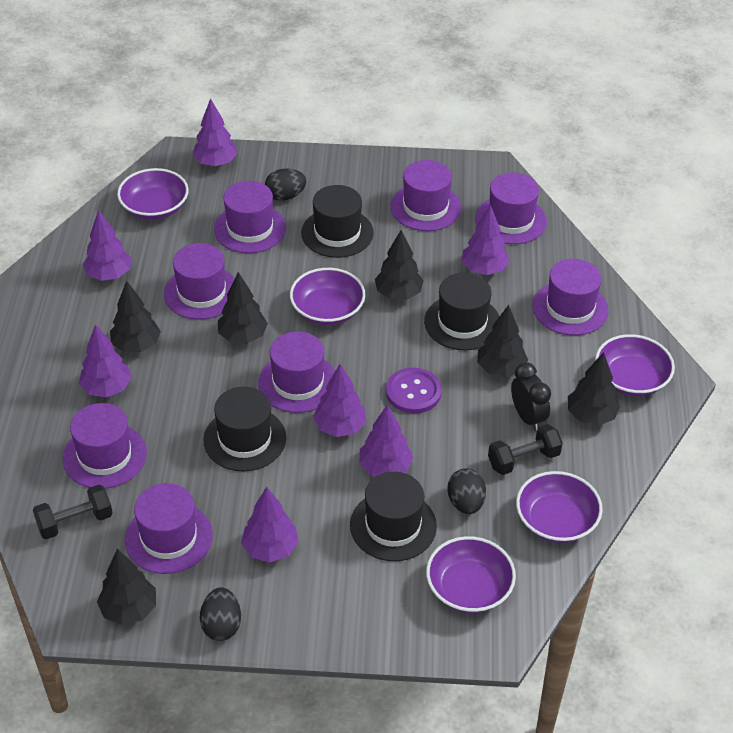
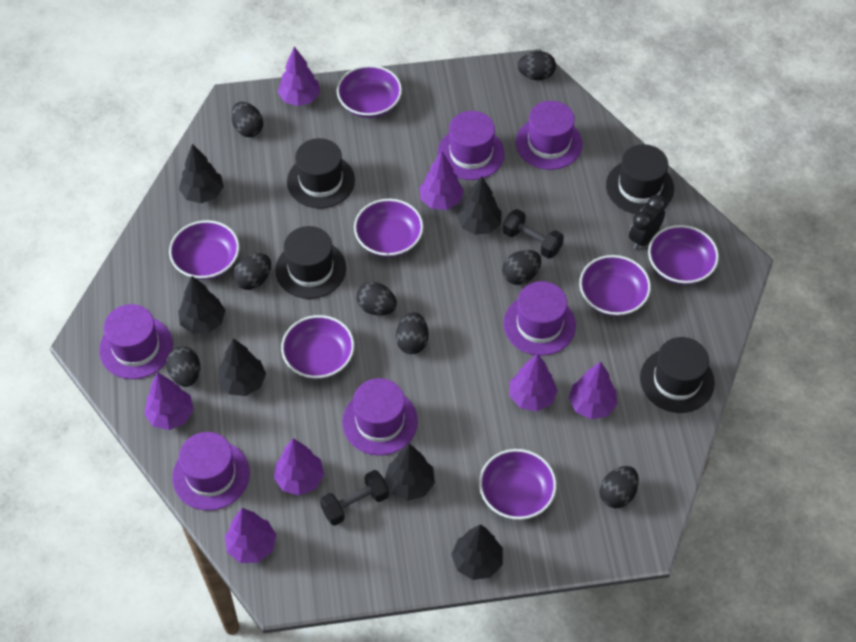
black egg: [200,587,241,641] [265,169,306,201] [447,469,486,514] = 3 -> [166,346,200,387] [231,102,263,137] [233,253,271,290] [356,282,397,316] [396,312,429,354] [502,250,541,285] [517,51,556,80] [600,466,639,508] = 8
purple bowl: [117,168,189,220] [290,268,365,325] [426,536,516,613] [516,471,603,543] [595,334,675,396] = 5 -> [169,220,239,280] [281,315,354,379] [337,65,402,118] [354,199,423,257] [479,449,557,520] [579,255,651,316] [648,225,719,285] = 7
purple button: [386,368,442,414] = 1 -> none = 0
purple hat: [63,403,147,489] [125,483,213,574] [164,243,235,320] [214,181,286,253] [258,331,335,413] [390,160,461,231] [475,173,547,244] [532,259,609,335] = 8 -> [99,304,173,379] [172,432,250,511] [342,378,418,456] [437,111,505,180] [503,281,576,356] [516,101,583,170] = 6

